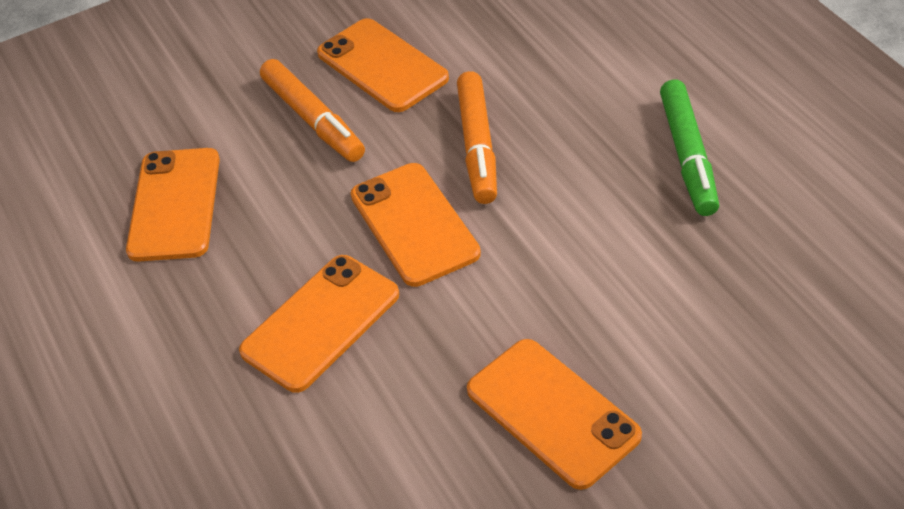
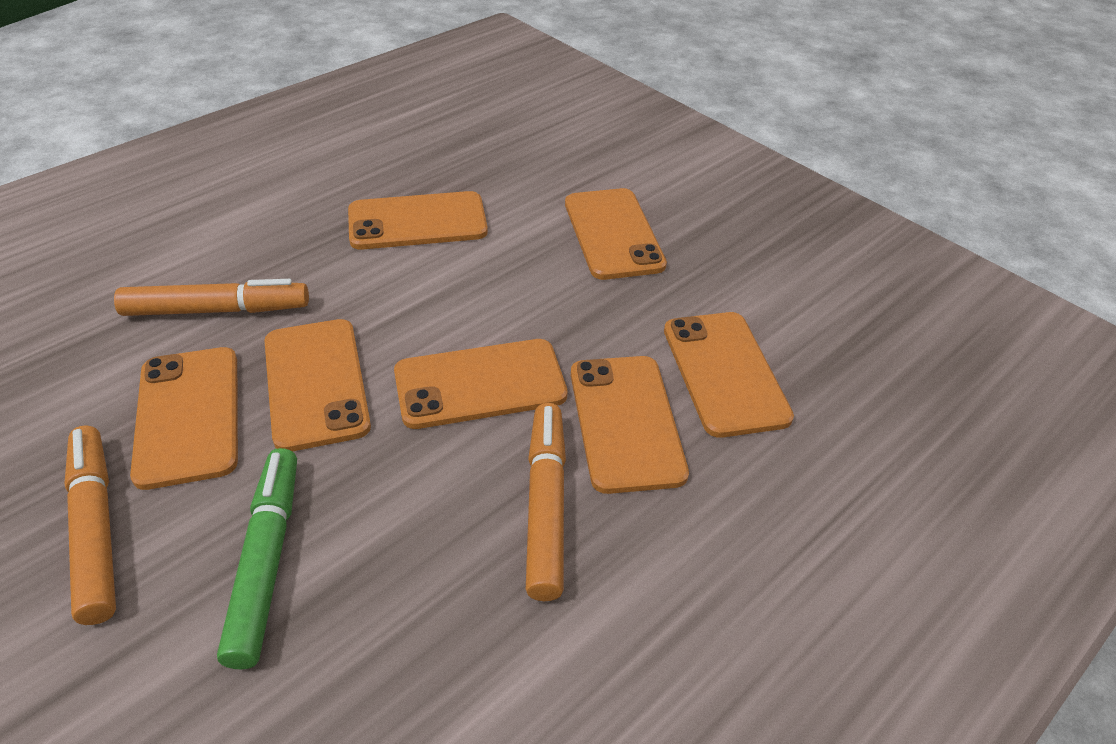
orange marker: [260,59,365,162] [457,71,497,204] = 2 -> [64,425,116,625] [114,279,309,316] [526,403,566,601] = 3
orange phone: [126,148,220,262] [239,255,399,393] [317,18,449,112] [351,163,481,287] [467,339,642,490] = 5 -> [130,347,238,490] [264,319,371,452] [348,191,488,250] [394,339,568,429] [565,188,667,280] [571,356,689,494] [664,312,794,438] = 7

